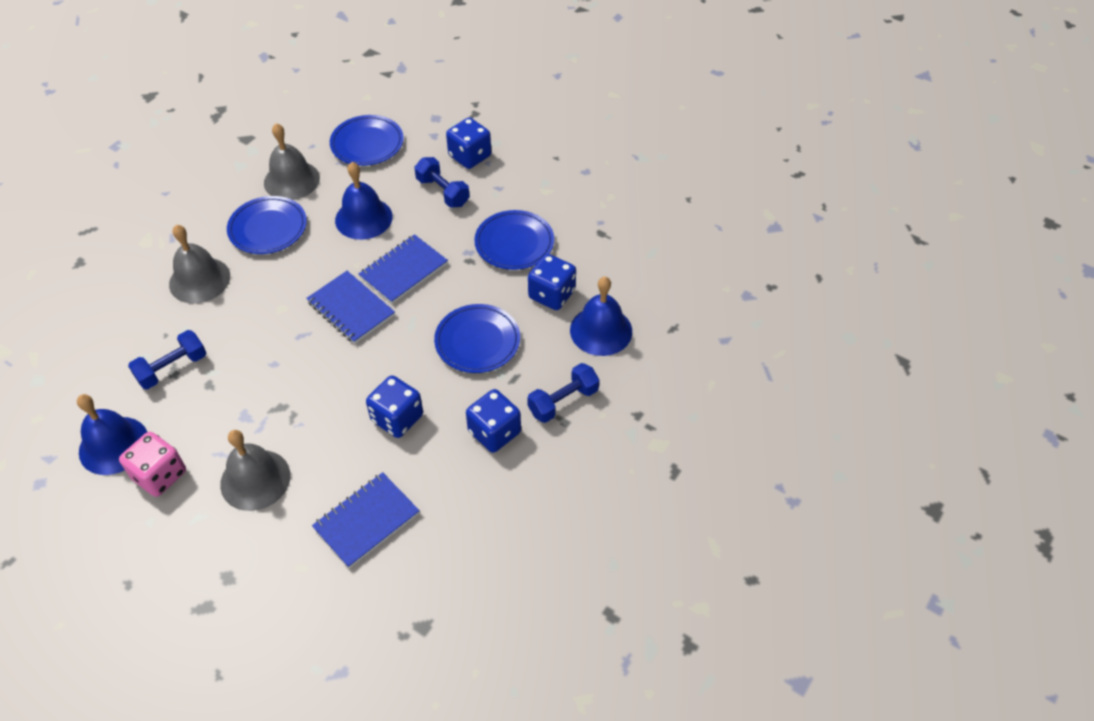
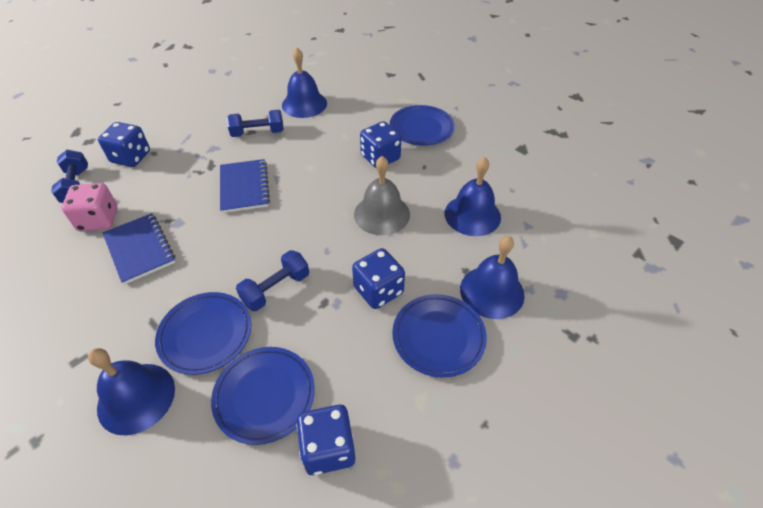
blue bell: [77,394,147,475] [335,162,393,240] [570,277,632,356] = 3 -> [88,348,175,435] [282,47,327,118] [445,157,501,236] [460,236,525,319] = 4
blue notebook: [306,271,395,344] [312,472,420,568] [359,234,448,304] = 3 -> [103,213,175,285] [220,159,270,213] = 2
grey bell: [169,225,230,303] [220,430,291,511] [264,123,320,200] = 3 -> [354,156,410,235] = 1

